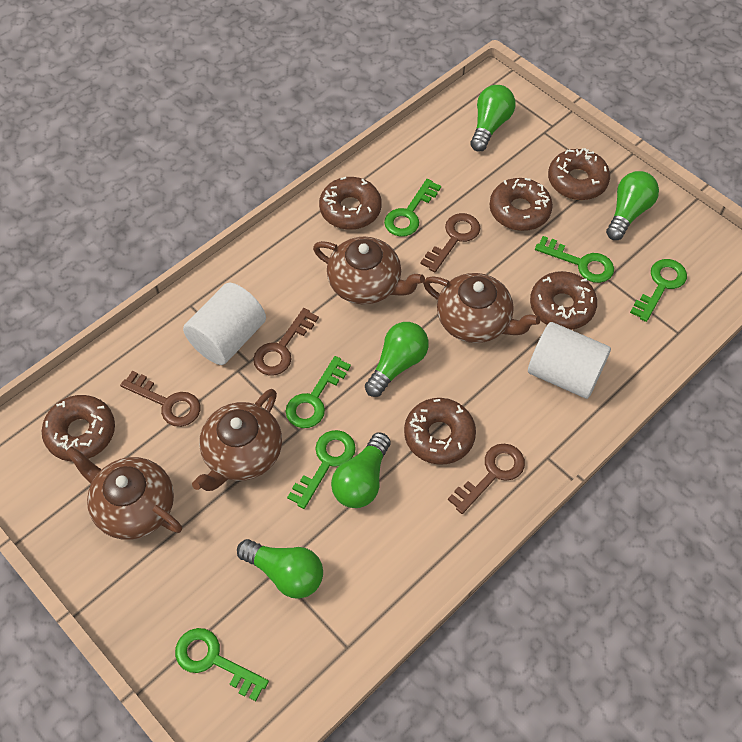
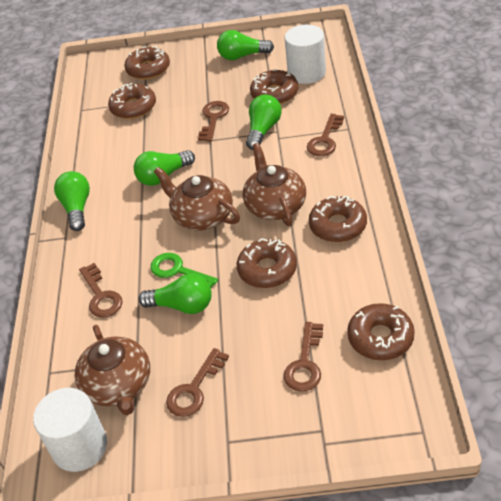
brown key: [120,371,200,427] [253,308,319,375] [421,213,480,272] [448,444,525,514] = 4 -> [79,263,122,318] [166,348,229,417] [198,101,229,142] [283,322,323,392] [307,114,344,156] = 5
brown teapot: [65,446,182,540] [192,389,282,491] [313,237,425,305] [423,273,541,343] = 4 -> [74,325,150,415] [154,167,240,231] [243,143,306,226] = 3
green key: [175,628,269,701] [286,356,351,428] [287,430,356,509] [384,179,441,237] [535,236,614,283] [630,259,687,322] = 6 -> [150,253,218,287] = 1

